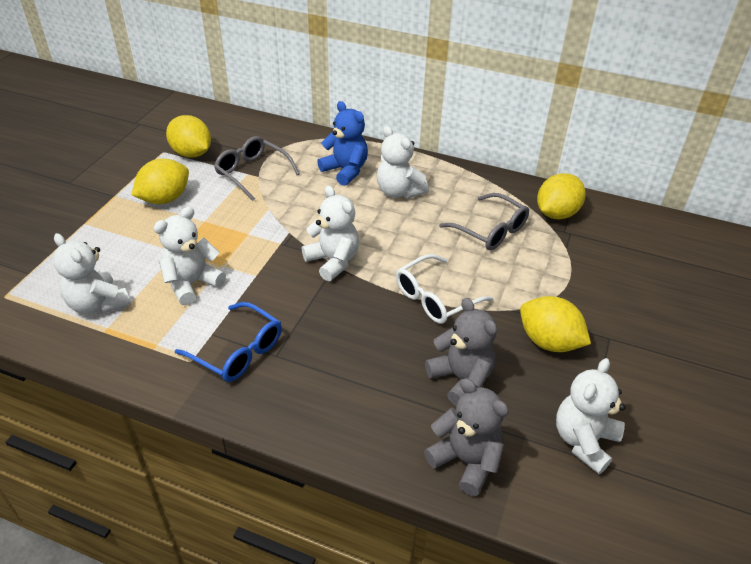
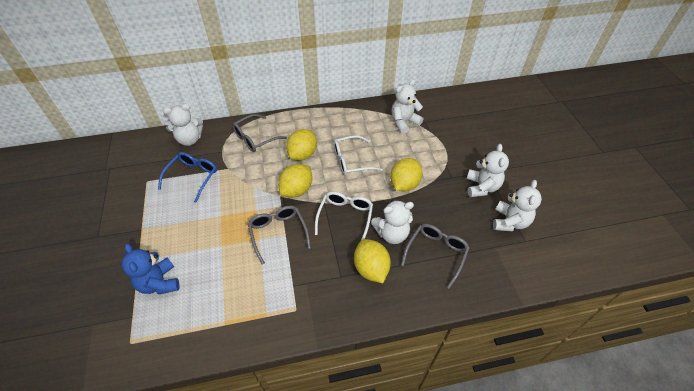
grey glasses: [214,136,300,201] [439,193,529,250] = 2 -> [232,114,287,152] [248,206,311,265] [401,224,470,289] = 3
grey teddy bear: [424,378,509,496] [425,298,497,406] = 2 -> none = 0
white glasses: [396,254,493,324] = 1 -> [315,191,373,240] [333,135,383,176] = 2

